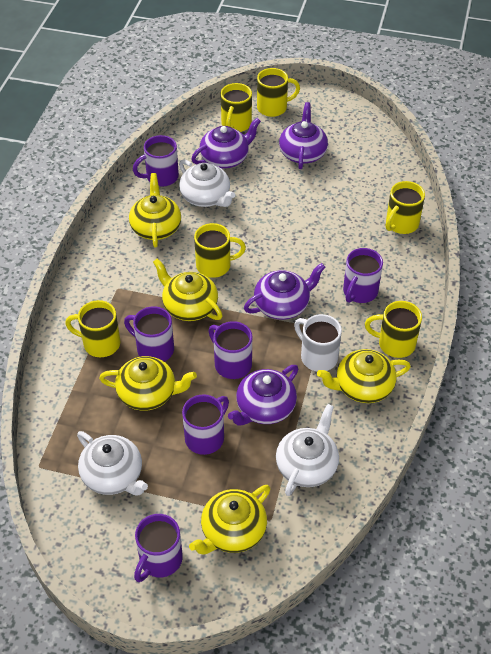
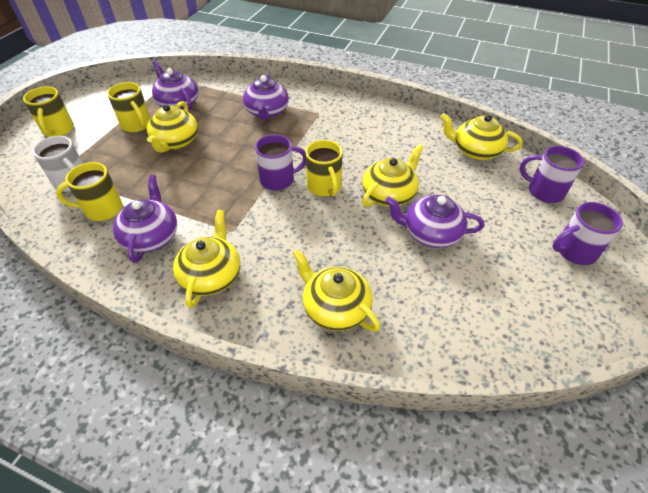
purple mug: [124,306,174,362] [133,135,179,187] [134,514,183,582] [182,394,229,455] [208,321,252,379] [343,248,383,303] = 6 -> [255,135,306,191] [519,146,584,203] [553,202,623,265] = 3
white teapot: [77,431,148,495] [179,159,235,207] [276,404,339,496] = 3 -> none = 0
yellow mug: [65,300,120,357] [194,223,246,278] [221,83,252,132] [257,68,300,117] [365,301,422,358] [386,181,425,234] = 6 -> [23,86,74,137] [56,162,123,221] [107,82,151,132] [305,140,343,196] = 4

